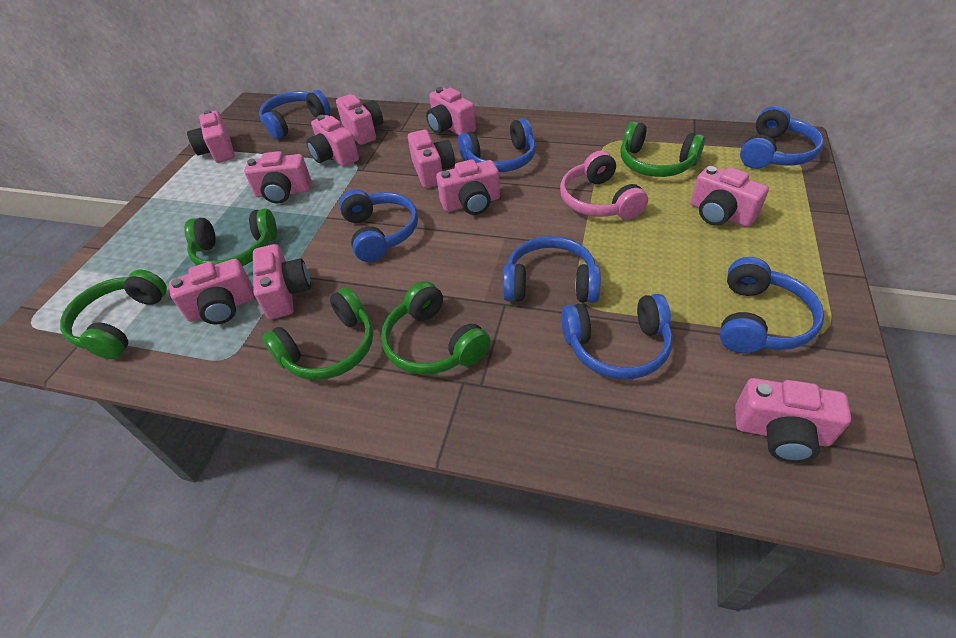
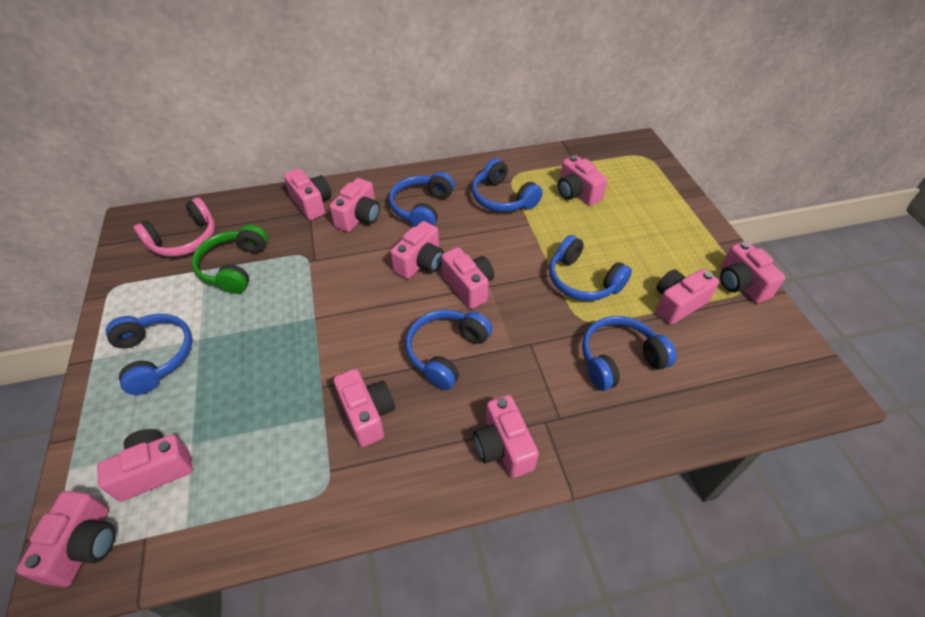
blue headphones: [259,90,331,139] [339,189,418,262] [458,118,536,172] [503,236,601,303] [561,294,673,379] [720,257,824,353] [740,106,824,169] = 7 -> [106,314,193,395] [389,172,455,227] [405,310,492,390] [472,158,543,212] [549,235,632,301] [582,316,676,391] = 6
green headphones: [60,270,167,359] [184,209,277,266] [262,287,373,380] [381,281,491,375] [620,121,705,177] = 5 -> [192,225,268,294] = 1

